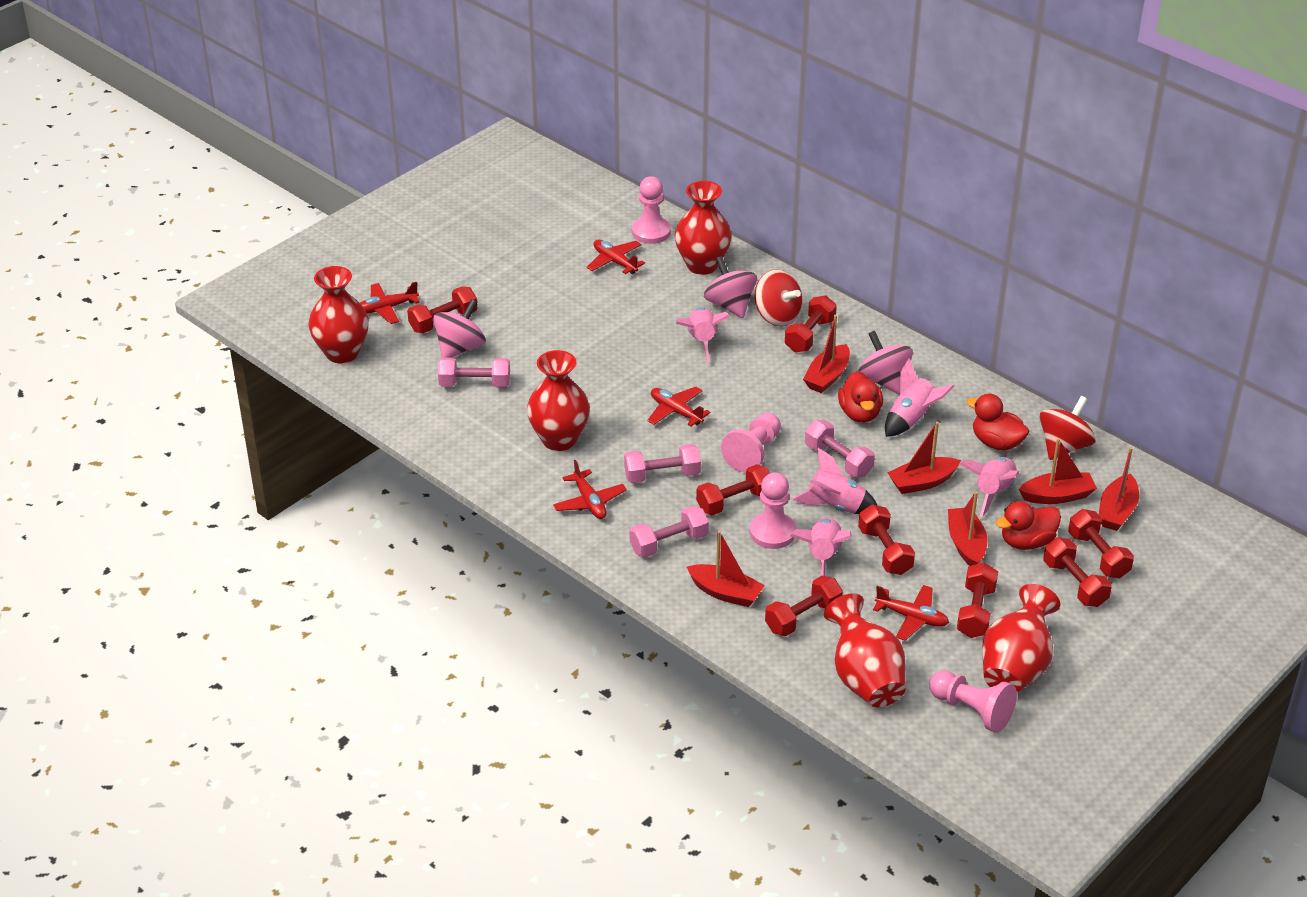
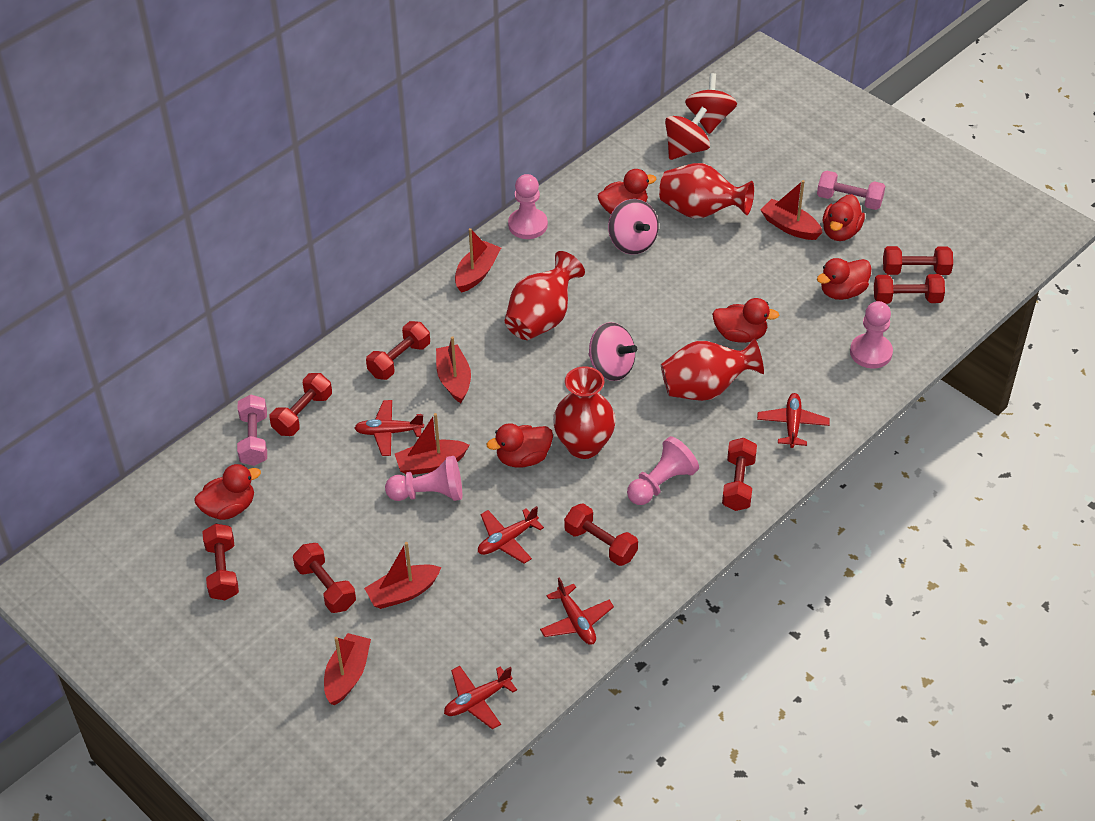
pink dumbbell: [438,357,510,387] [624,444,701,483] [630,506,709,557] [805,420,875,477] = 4 -> [237,395,267,466] [817,171,885,210] = 2
pink rocket: [676,307,730,363] [791,518,852,576] [792,448,878,514] [885,358,954,437] [960,457,1019,517] = 5 -> none = 0
pink spinning top: [433,299,486,358] [704,256,757,318] [858,331,913,394] = 3 -> [588,322,637,381] [608,199,659,254] = 2
red duck: [838,371,883,423] [967,393,1029,451] [996,501,1061,550] = 3 -> [194,464,261,520] [487,423,553,468] [598,169,656,214] [712,298,779,343] [817,258,871,300] [823,194,865,241] = 6
red vase: [308,266,369,363] [527,350,590,451] [675,181,732,275] [824,593,906,707] [982,584,1060,693] = 5 -> [505,251,585,340] [553,366,616,459] [659,163,754,219] [661,338,764,401] = 4

